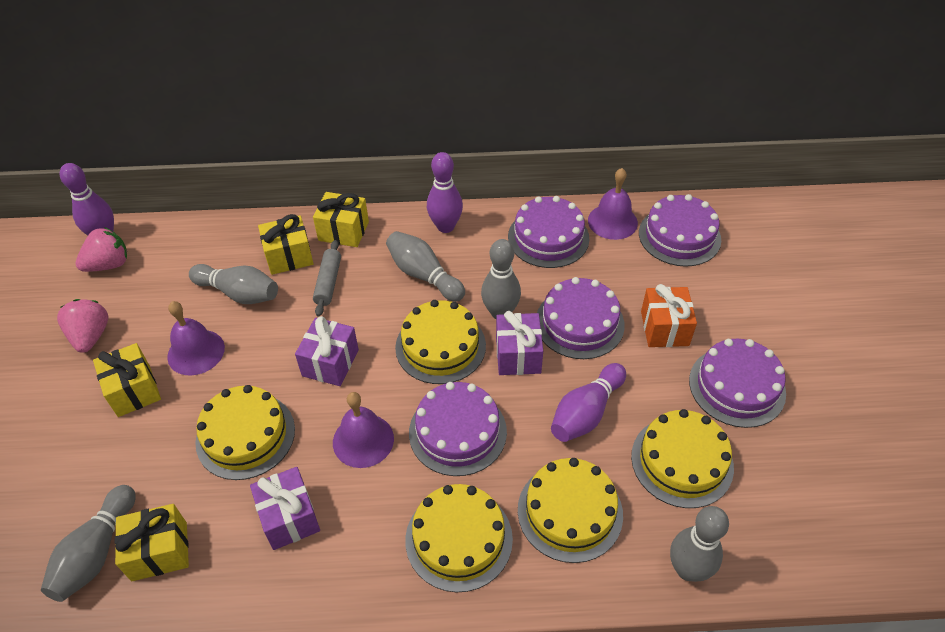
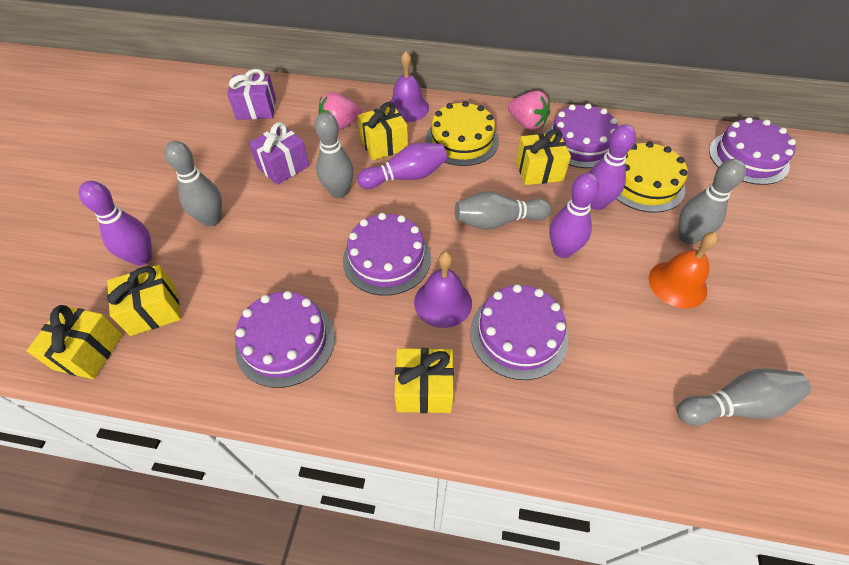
grey rolling pin: [313,240,341,317] = 1 -> none = 0
orange bell: none = 0 -> [649,232,718,308] = 1
orange gift: [641,284,697,347] = 1 -> none = 0
purple bell: [167,301,225,376] [333,392,394,468] [588,168,638,240] = 3 -> [390,51,429,122] [414,251,472,328] = 2
purple bowling pin: [60,163,114,235] [427,152,463,233] [551,363,626,442] = 3 -> [79,181,152,266] [357,143,447,189] [549,173,600,258] [589,124,636,210] = 4
purple gift: [250,467,320,550] [295,316,359,386] [496,311,543,375] = 3 -> [227,69,276,120] [249,122,309,185] = 2
yellow cake: [195,385,295,480] [395,300,486,384] [405,484,513,592] [518,458,623,563] [631,409,734,508] = 5 -> [425,101,499,166] [616,141,688,213] = 2
yellow gift: [93,343,161,417] [115,504,189,581] [258,214,313,275] [313,192,369,247] = 4 -> [26,305,123,379] [107,265,181,336] [358,102,408,160] [394,348,454,413] [516,129,571,185] = 5

